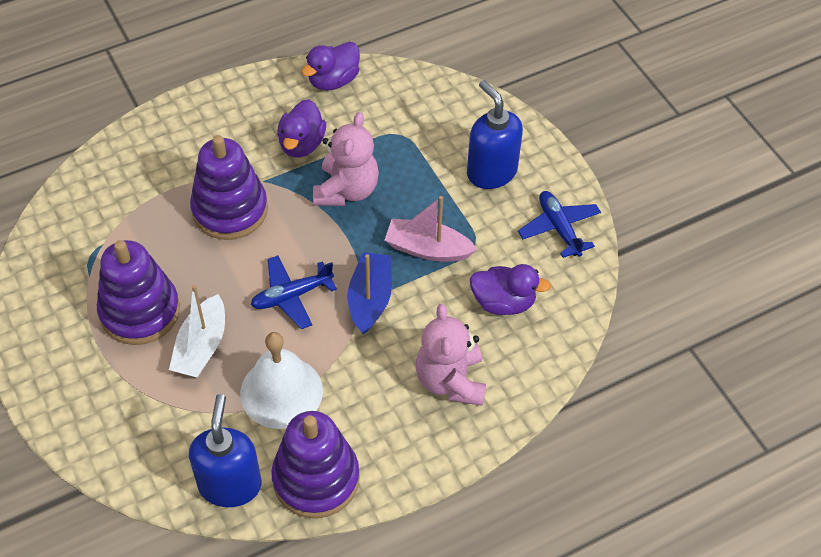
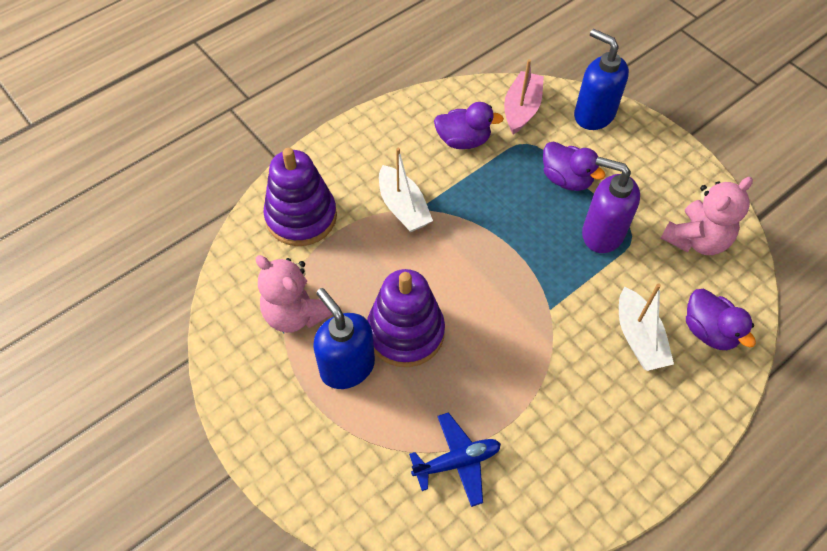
blue boat: [348,252,392,335] = 1 -> none = 0
blue plane: [251,255,337,329] [518,191,601,258] = 2 -> [409,412,501,507] = 1
purple soap dispenser: none = 0 -> [582,157,640,253] = 1
purple stacking toy: [97,240,180,345] [190,135,268,240] [271,411,360,518] = 3 -> [263,148,337,246] [367,269,445,367] = 2
white bell: [240,332,323,429] = 1 -> none = 0
white boat: [169,285,225,378] = 1 -> [379,148,433,232] [619,283,674,371] = 2

